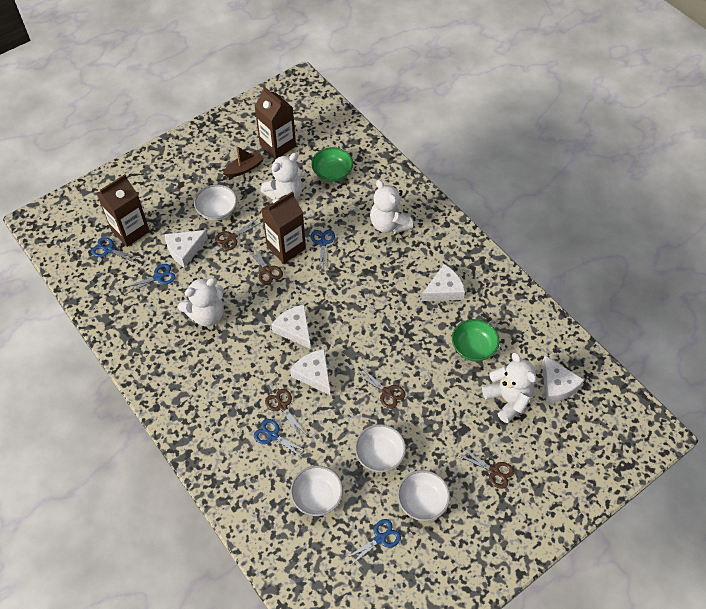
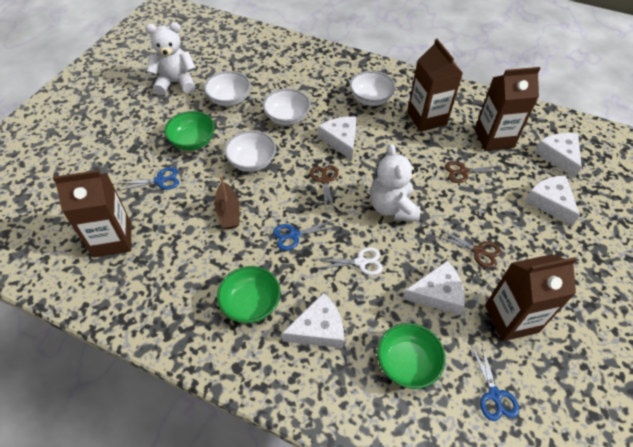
blue scissors: [91,237,140,263] [124,264,175,294] [254,419,308,457] [311,230,335,270] [344,519,401,567] = 5 -> [118,167,179,191] [273,220,336,250] [471,345,519,421] = 3
brown carton: [97,174,150,247] [254,86,296,158] [261,191,306,263] = 3 -> [53,170,131,258] [407,39,463,132] [475,67,540,151] [485,254,577,341] = 4
brown scissors: [215,218,262,251] [247,245,283,285] [265,389,304,437] [356,367,406,409] [458,448,514,489] = 5 -> [310,165,338,212] [436,228,501,268] [445,161,504,183] = 3
green bowl: [311,147,353,182] [452,319,500,362] = 2 -> [164,111,215,150] [217,266,281,323] [377,323,446,389] = 3
white scissors: none = 0 -> [315,247,383,275] = 1
white teddy bear: [178,277,224,327] [261,153,303,200] [370,180,413,233] [482,352,536,423] = 4 -> [145,22,196,95] [370,144,420,222] = 2

